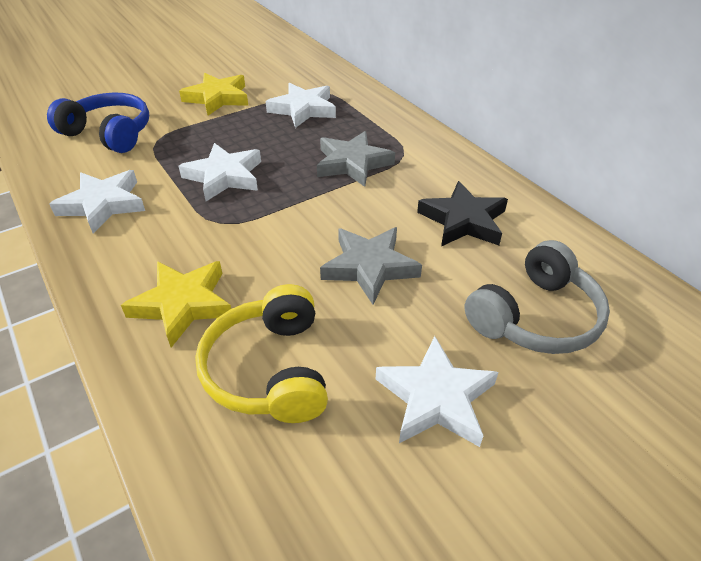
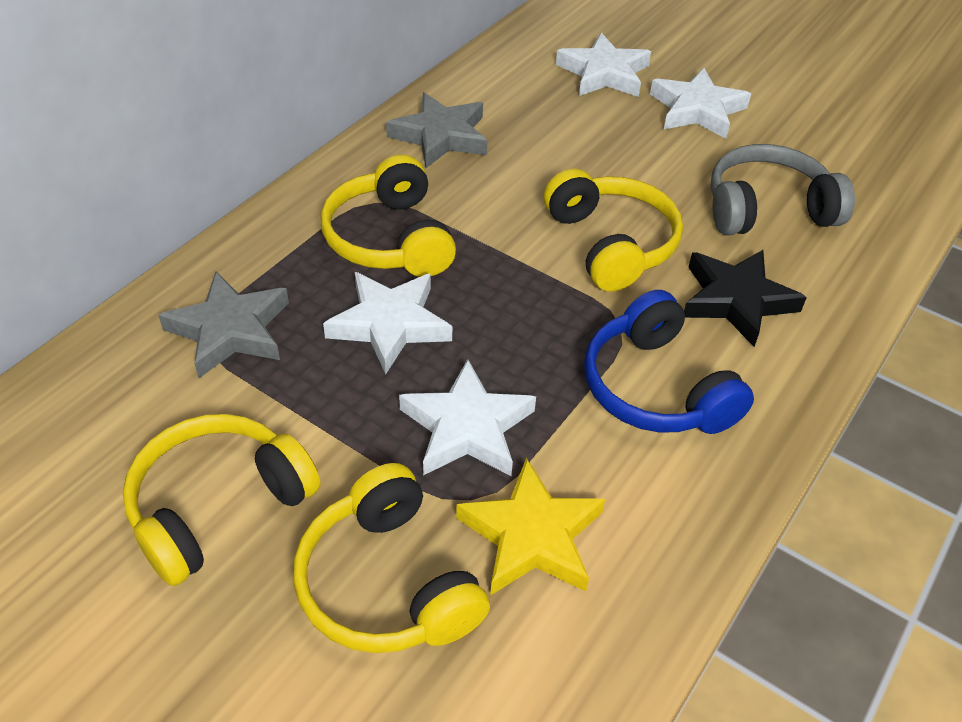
yellow headphones: [195,284,328,423] = 1 -> [123,414,320,586] [293,463,490,653] [321,154,456,277] [544,169,683,292] = 4
yellow star: [121,261,231,347] [179,73,248,115] = 2 -> [456,458,605,596] = 1

